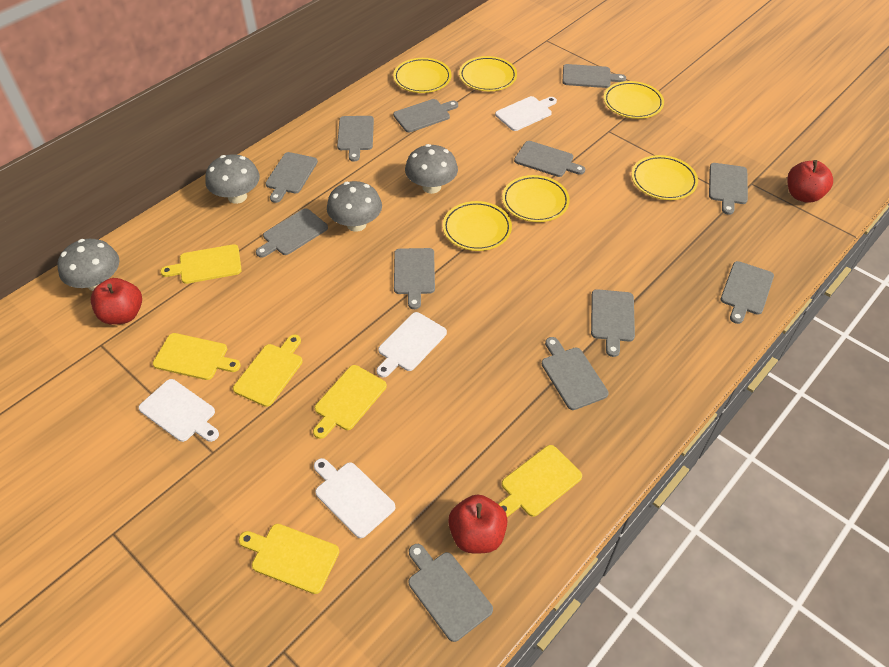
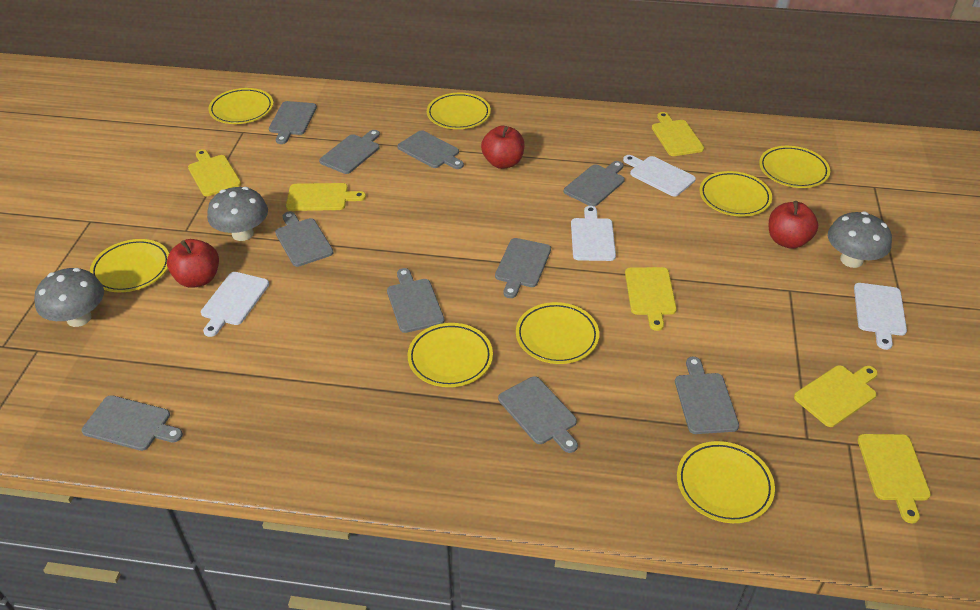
grey cutting board: [256,208,328,258] [266,152,318,203] [337,116,374,162] [393,99,458,132] [394,248,435,309] [409,544,493,642] [514,141,585,177] [542,337,609,410] [563,64,626,88] [591,289,635,357] [709,163,748,215] [721,261,774,324] = 12 -> [82,395,183,451] [269,101,317,144] [275,211,334,267] [319,130,380,174] [387,268,444,333] [397,130,464,169] [495,238,551,298] [498,376,578,453] [564,161,625,207] [675,357,739,434] = 10
grey mushroom: [57,239,119,291] [205,154,260,204] [327,181,382,232] [405,144,458,194] = 4 -> [34,268,104,327] [207,187,268,241] [828,212,892,268] = 3
yellow plate: [393,58,451,93] [443,201,512,251] [459,56,517,91] [502,175,570,222] [604,81,664,119] [632,155,698,200] = 6 -> [90,239,169,292] [208,88,273,124] [408,323,493,387] [427,93,491,129] [516,302,599,364] [677,441,775,523] [700,171,772,216] [759,146,830,188] = 8

